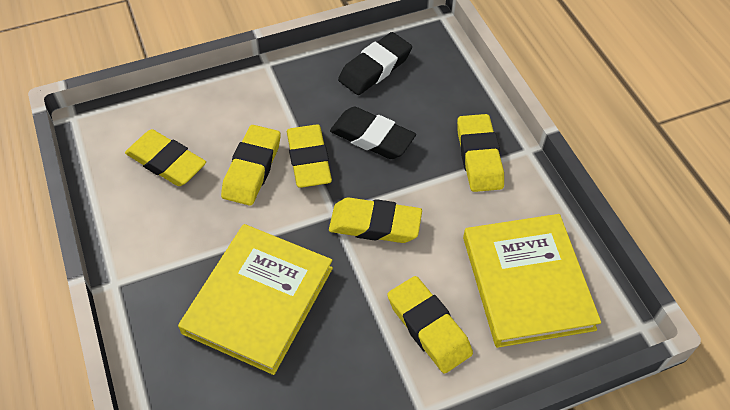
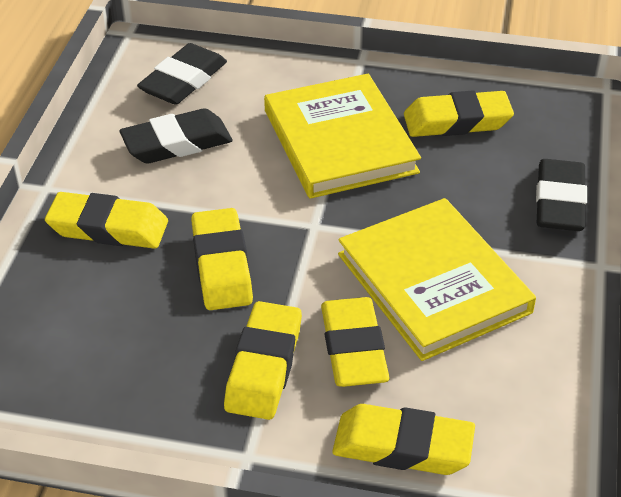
black eraser: [330,107,416,159] [338,32,412,95] = 2 -> [120,108,233,164] [137,43,227,105] [536,159,587,231] = 3

